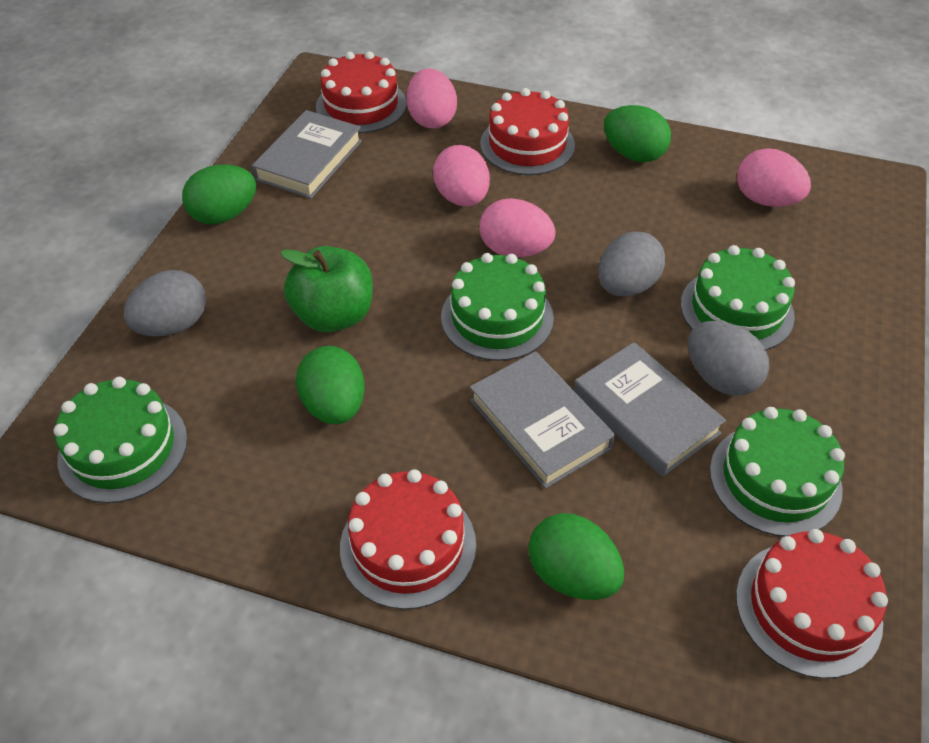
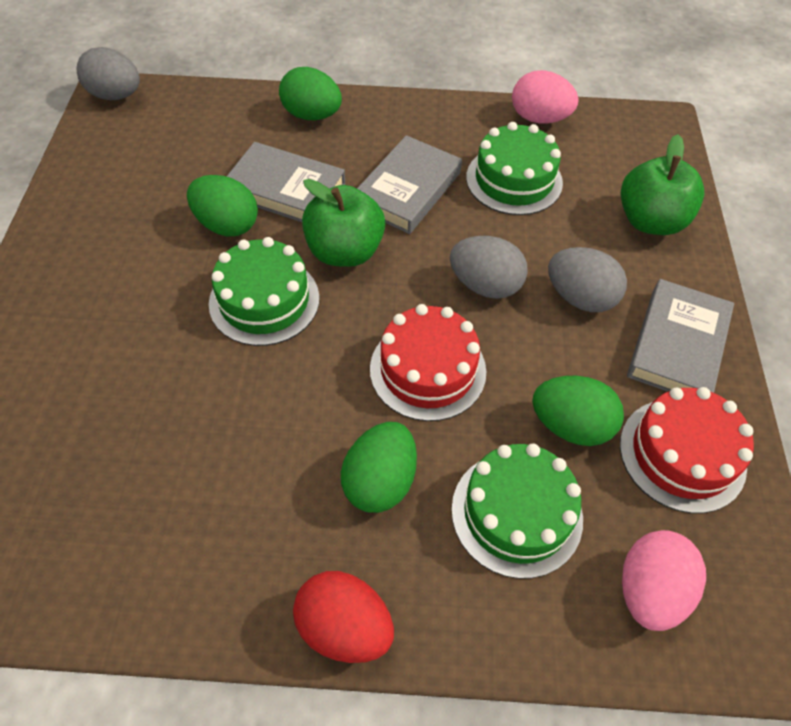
green apple: [280,246,372,332] = 1 -> [302,179,385,267] [621,135,704,235] = 2
green cake: [53,377,188,503] [441,253,554,361] [681,245,795,350] [710,407,845,537] = 4 -> [209,237,319,346] [451,443,583,579] [466,122,563,215] = 3
pink egg: [406,68,457,128] [433,145,490,206] [479,198,556,257] [737,148,811,207] = 4 -> [512,70,579,124] [622,530,706,631] = 2
red cake: [316,51,406,133] [340,469,476,610] [480,88,575,175] [736,529,888,679] = 4 -> [370,304,486,421] [620,387,754,513] = 2
red egg: none = 0 -> [293,571,394,663] = 1

